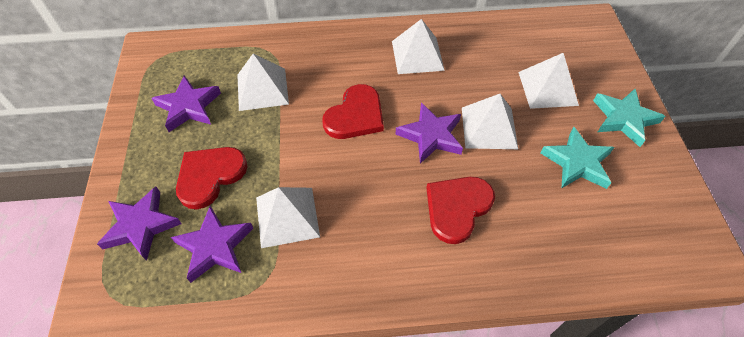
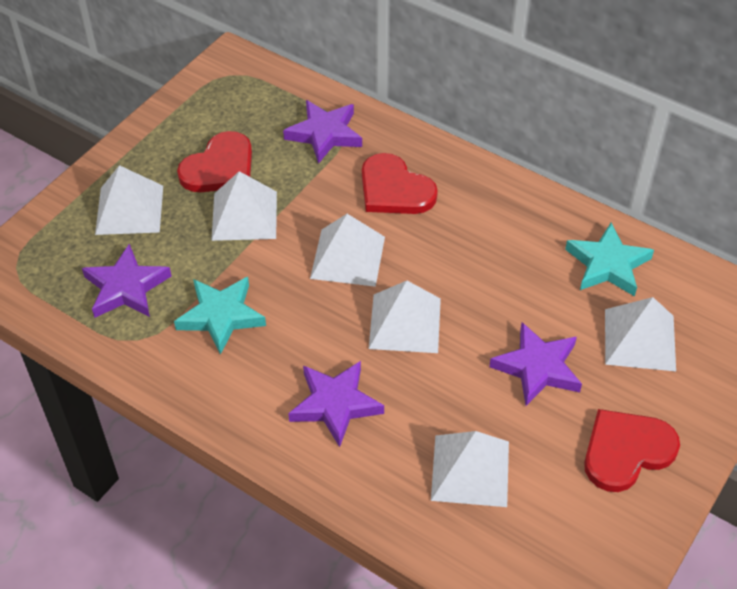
white pyramid: [237,54,289,111] [256,187,320,248] [392,19,445,74] [462,94,518,149] [518,53,579,109] = 5 -> [95,165,163,235] [211,171,277,241] [310,214,385,287] [369,281,441,353] [431,431,509,507] [605,297,676,371] = 6

